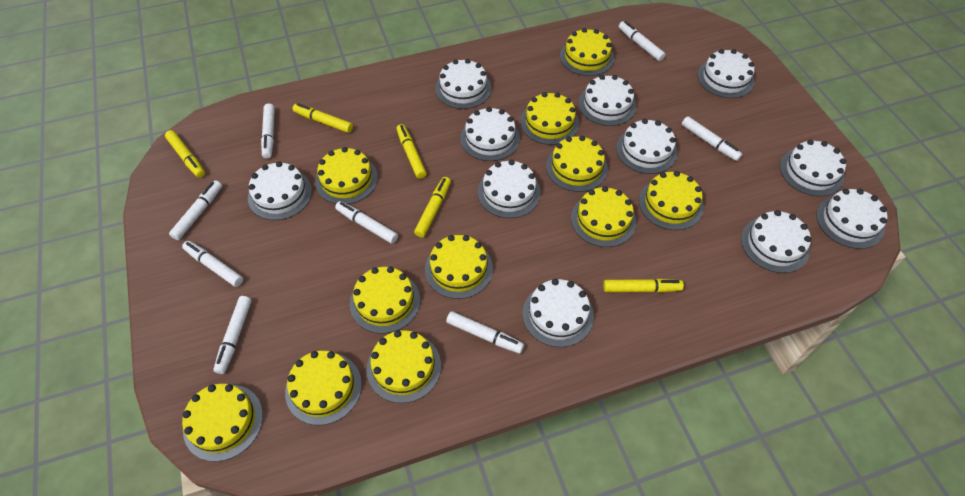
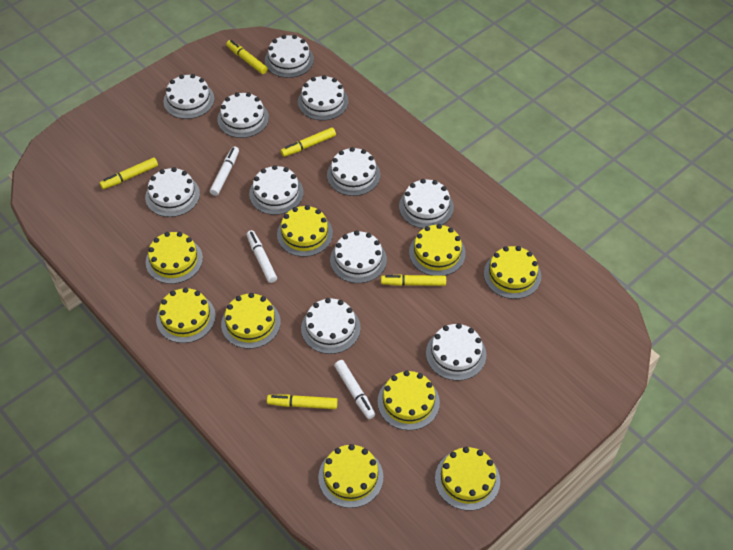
white marker: [169,180,222,240] [182,241,243,287] [213,296,252,374] [261,103,275,159] [335,201,398,244] [446,311,524,354] [619,21,666,61] [682,116,742,161] = 8 -> [210,147,239,196] [247,230,277,283] [334,360,375,419] = 3
yellow cake: [182,384,263,462] [285,351,362,425] [315,147,378,204] [350,266,420,334] [367,330,441,403] [425,235,493,299] [521,92,579,145] [546,136,608,192] [560,28,614,76] [571,186,636,247] [639,171,704,230] = 11 -> [146,232,203,284] [156,287,216,343] [221,293,281,349] [277,205,333,257] [318,444,384,508] [377,370,440,430] [409,224,466,276] [435,447,500,511] [484,246,541,299] = 9

